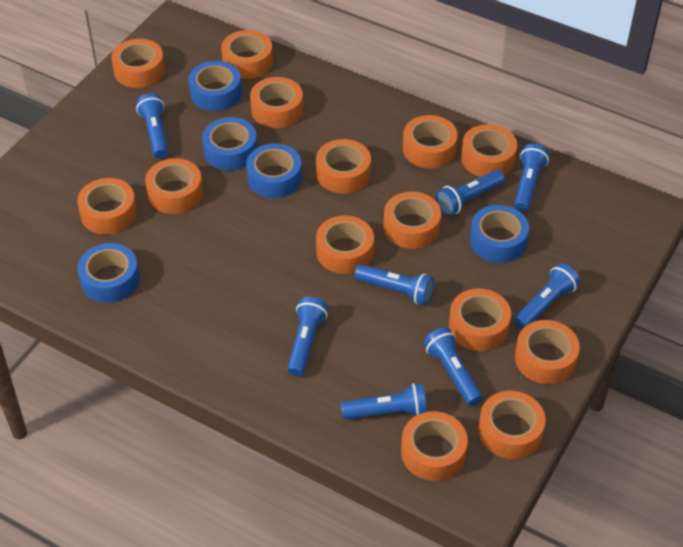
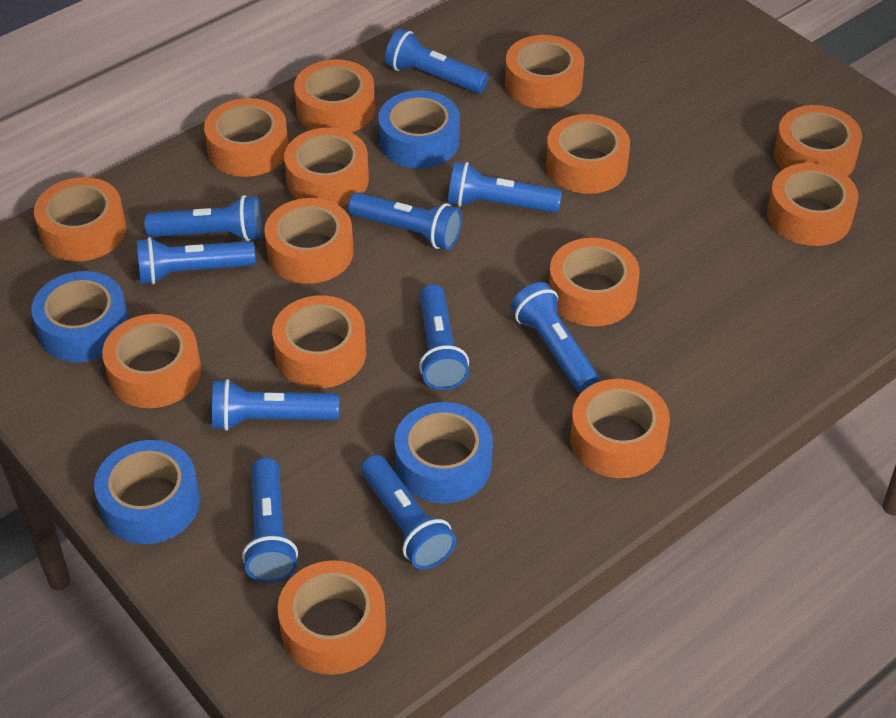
blue flashlight: [136,93,168,159] [287,297,328,376] [341,383,427,419] [354,264,434,305] [423,327,483,406] [436,170,505,216] [514,143,549,212] [514,263,580,329] = 8 -> [137,237,256,284] [144,195,262,241] [212,379,339,431] [242,457,298,583] [348,192,462,250] [361,455,456,569] [385,29,489,93] [419,284,469,390] [448,162,562,213] [511,282,599,393] = 10
blue tape: [77,243,140,303] [188,61,242,111] [202,117,257,171] [246,143,302,198] [470,205,529,263] = 5 -> [31,271,129,362] [94,440,200,544] [378,90,460,168] [394,402,493,503] = 4

